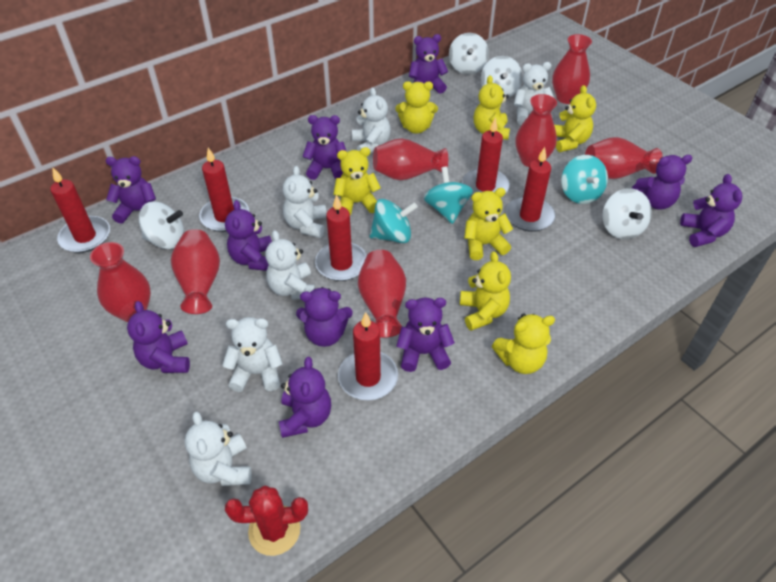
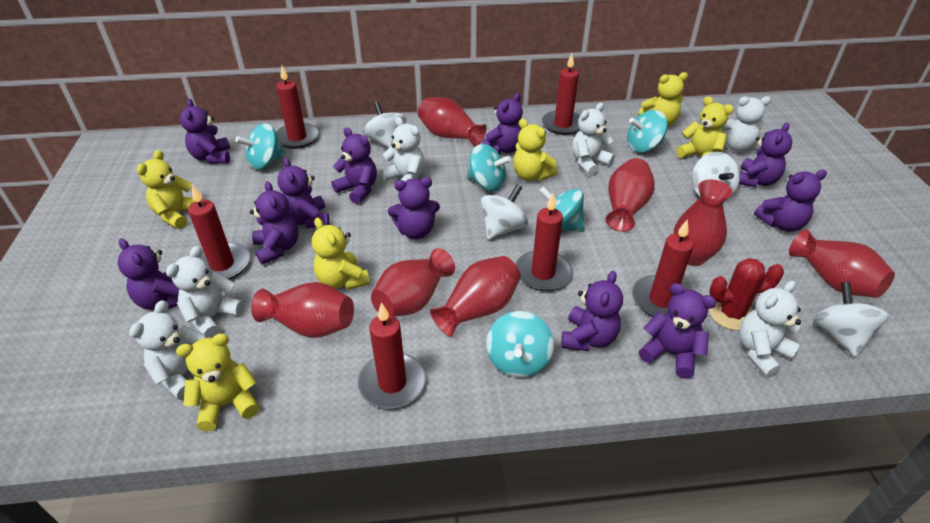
purple teddy bear: [105,156,156,224] [127,301,190,373] [225,200,272,271] [279,357,331,438] [296,287,353,347] [302,115,347,180] [396,297,455,372] [409,34,448,94] [632,155,693,210] [680,174,742,247] = 10 -> [118,238,179,310] [180,99,230,164] [250,181,298,265] [277,158,329,228] [332,128,377,204] [388,177,440,239] [482,93,523,154] [561,271,623,351] [639,283,716,379] [739,123,792,187] [754,170,827,232] = 11
turquoise spinning top: [370,199,418,243] [424,167,473,224] [561,155,608,204] = 3 -> [235,123,285,170] [467,144,511,191] [486,311,554,378] [539,187,585,232] [627,110,668,153] = 5
yellow teddy bear: [333,147,381,215] [395,81,438,134] [460,251,511,331] [464,188,513,260] [474,75,510,140] [492,314,555,374] [554,85,596,152] = 7 -> [137,150,195,229] [176,333,259,431] [312,217,370,290] [513,119,558,181] [638,72,688,126] [676,96,734,158] = 6

